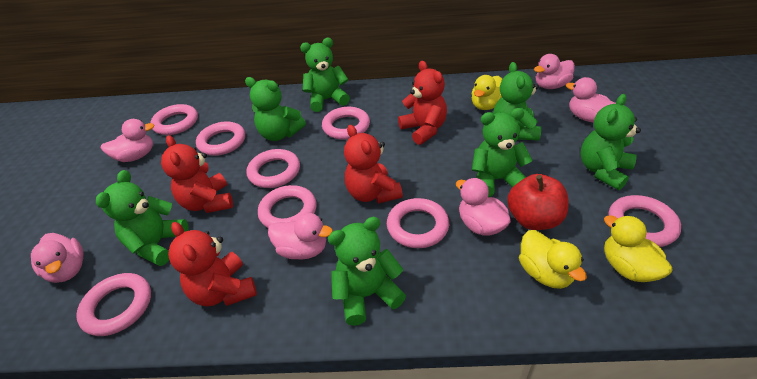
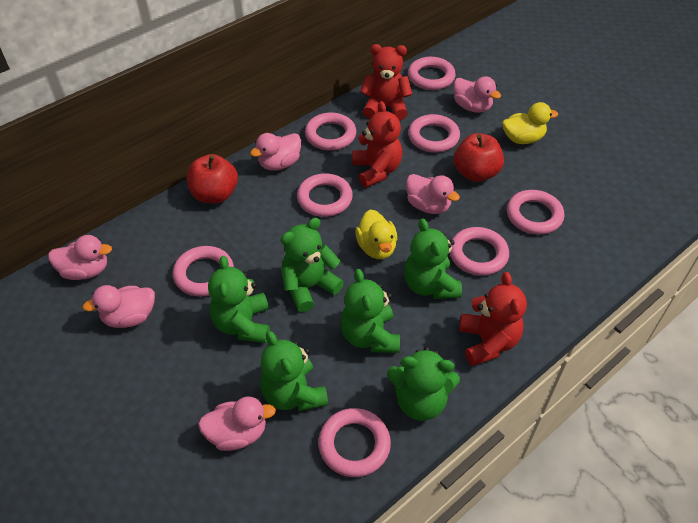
green teddy bear: [96,170,188,266] [245,77,306,141] [300,38,350,112] [328,217,406,326] [472,108,533,197] [493,62,541,141] [580,94,641,190] = 7 -> [208,256,270,343] [260,331,328,411] [281,218,344,312] [340,269,400,353] [387,347,460,421] [404,219,462,299] = 6
red apple: [507,174,569,230] = 1 -> [187,154,238,203] [454,133,504,182] = 2
red teddy bear: [161,135,233,213] [168,222,257,307] [344,125,403,204] [398,61,447,145] = 4 -> [352,101,402,188] [360,44,412,120] [459,272,527,366] = 3
yellow duck: [471,75,502,110] [519,230,587,289] [604,215,673,282] = 3 -> [355,210,397,259] [502,102,558,144] = 2

